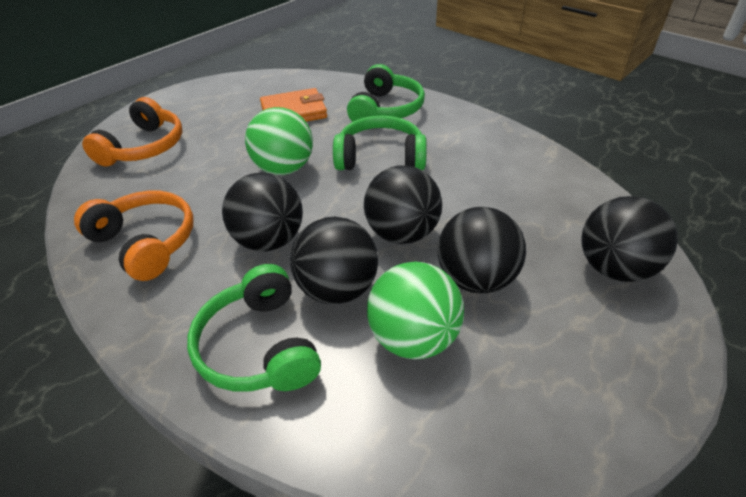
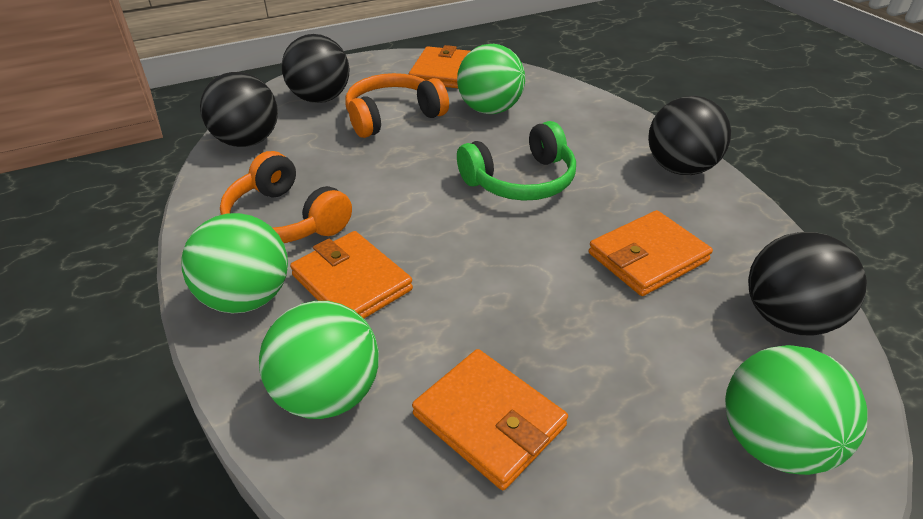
black ball: [222,172,303,251] [290,217,378,304] [364,165,442,244] [438,207,526,294] [581,196,678,282] = 5 -> [200,72,278,147] [282,34,350,103] [648,96,731,175] [748,232,867,336] = 4
green ball: [245,107,313,175] [367,262,464,359] = 2 -> [182,213,288,313] [259,301,379,419] [457,44,525,114] [725,345,867,475] = 4
green headphones: [187,264,321,391] [333,116,427,170] [347,64,425,122] = 3 -> [457,121,576,201] = 1
orange wallet: [260,88,327,122] = 1 -> [290,231,413,318] [409,45,470,88] [412,349,568,490] [589,210,713,296] = 4

